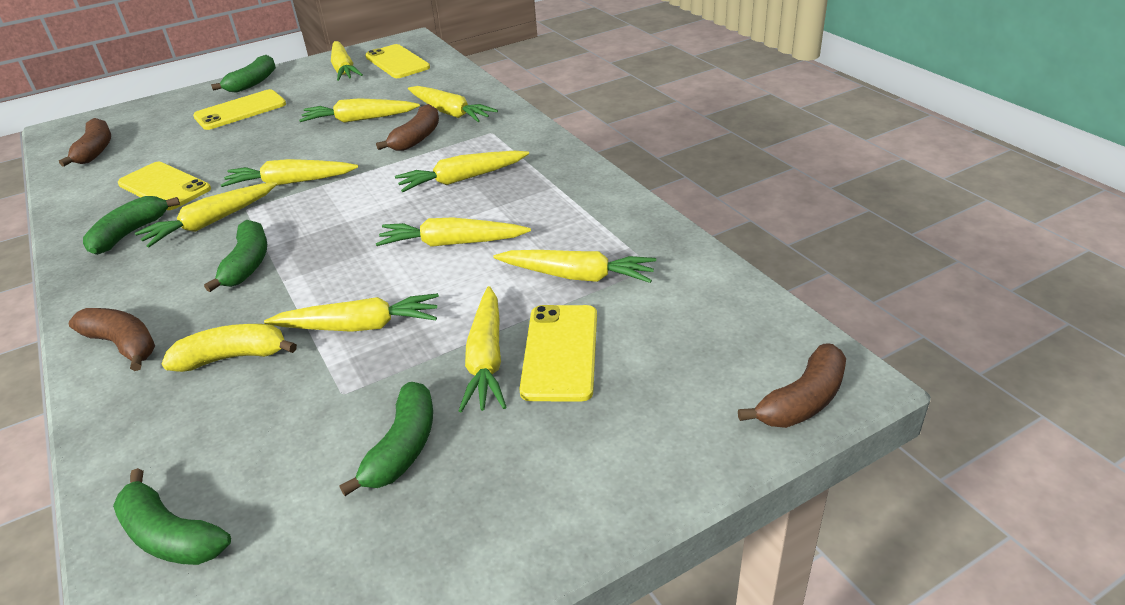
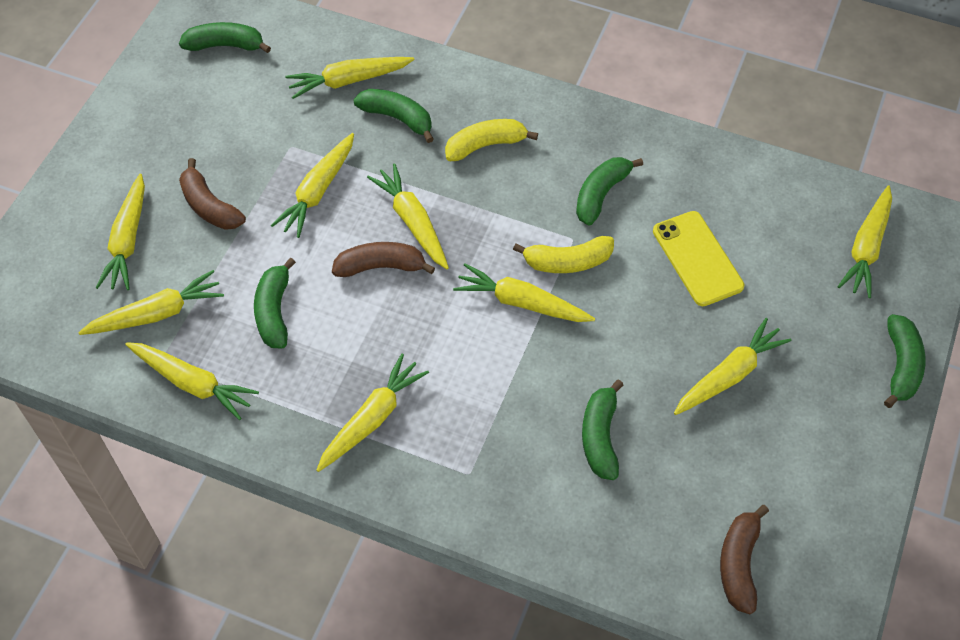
brown banana: [59,118,111,167] [69,308,155,371] [376,104,439,151] [738,343,846,428] = 4 -> [179,158,246,230] [332,242,435,277] [720,505,769,614] = 3
green banana: [83,196,180,255] [113,468,231,565] [204,220,267,292] [211,55,276,92] [339,382,433,496] = 5 -> [179,22,271,53] [254,258,296,349] [353,89,434,143] [576,157,643,225] [582,379,623,480] [884,314,925,408] = 6
yellow banana: [162,324,297,372] = 1 -> [445,119,538,161] [513,236,614,273] = 2
yellow phone: [118,162,211,210] [193,89,286,130] [365,44,430,78] [519,305,597,401] = 4 -> [653,211,744,306] = 1

